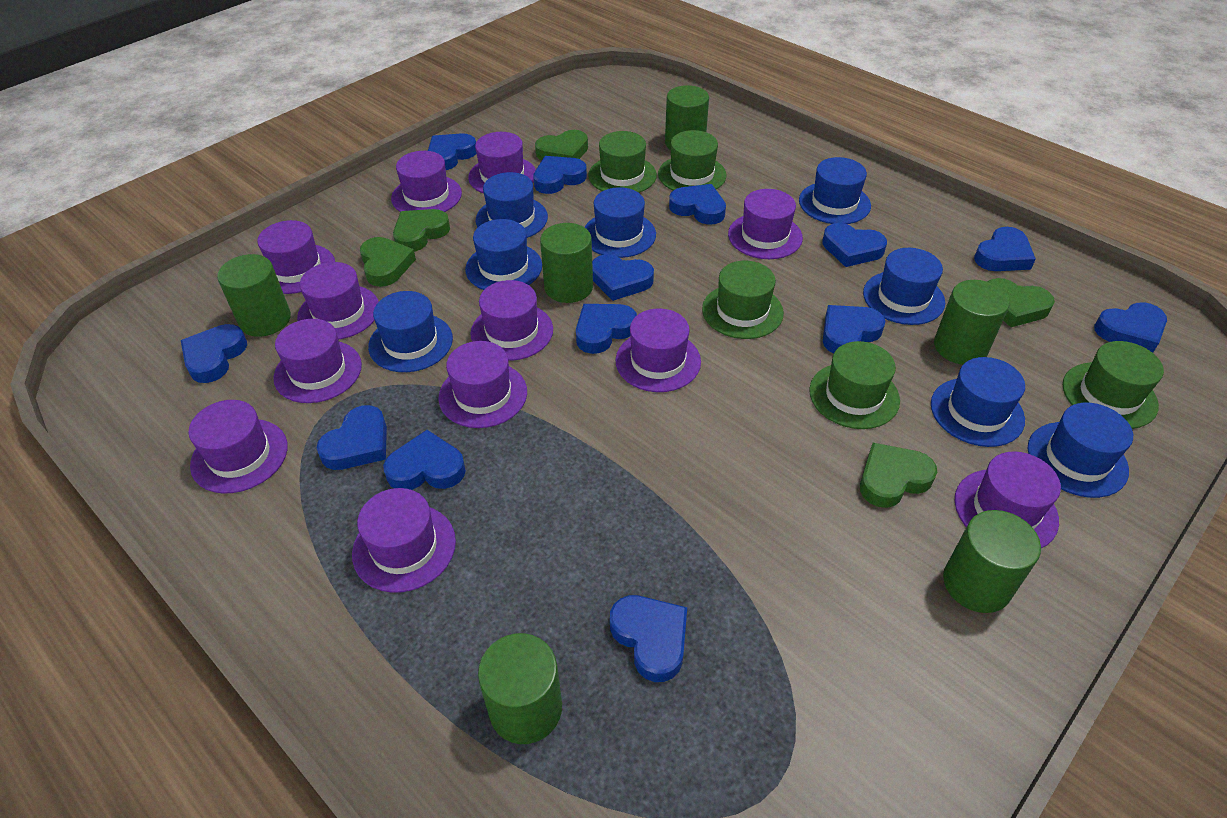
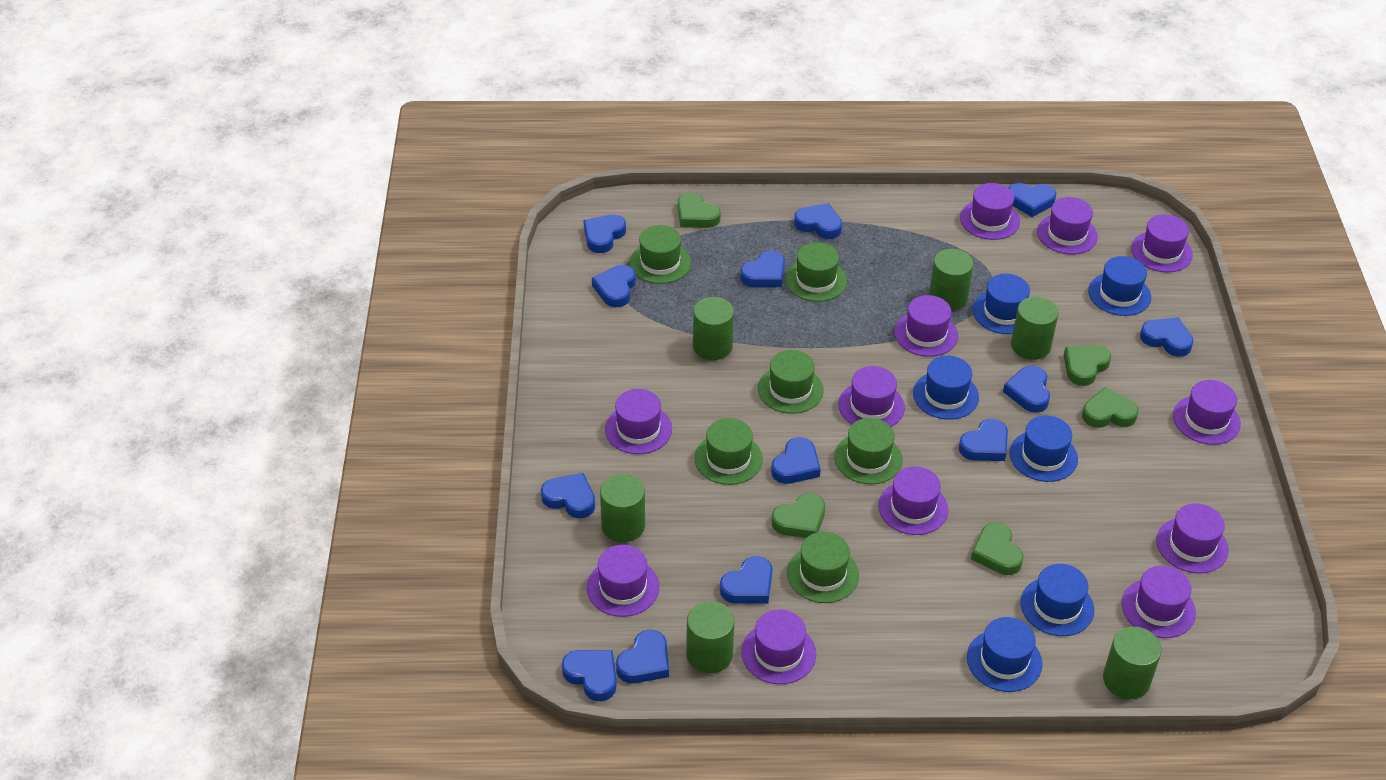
blue hat: [368,291,453,372] [465,219,542,290] [476,172,548,238] [585,187,656,258] [799,157,871,224] [863,248,945,325] [931,357,1025,447] [1028,403,1133,498] = 8 -> [913,356,979,420] [967,617,1043,692] [972,274,1030,334] [1010,415,1078,482] [1020,564,1094,636] [1088,256,1151,316] = 6
green hat: [588,131,657,193] [658,130,726,191] [702,261,784,339] [809,341,900,429] [1063,341,1164,429] = 5 -> [630,225,691,284] [695,418,763,485] [758,350,824,414] [785,242,847,302] [787,532,859,603] [834,418,903,484] = 6

